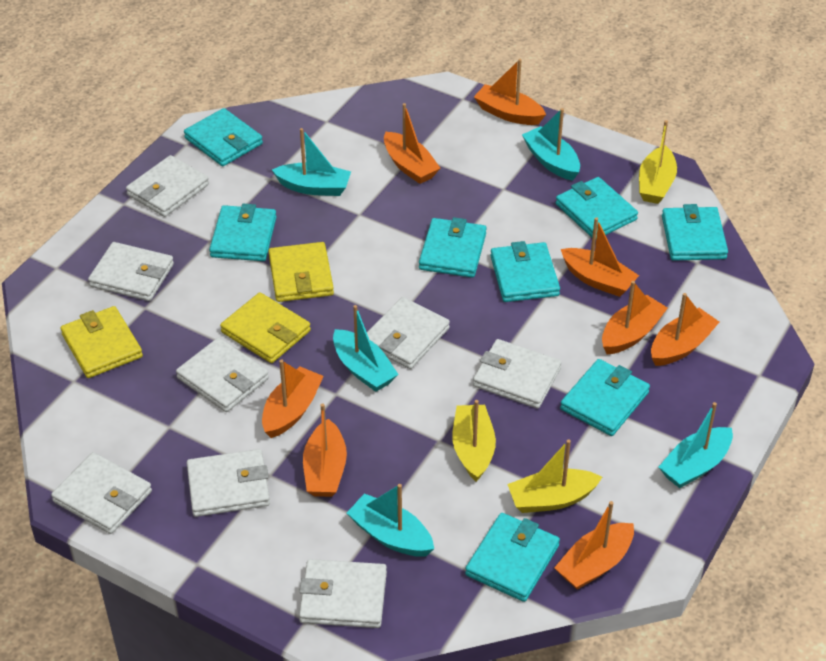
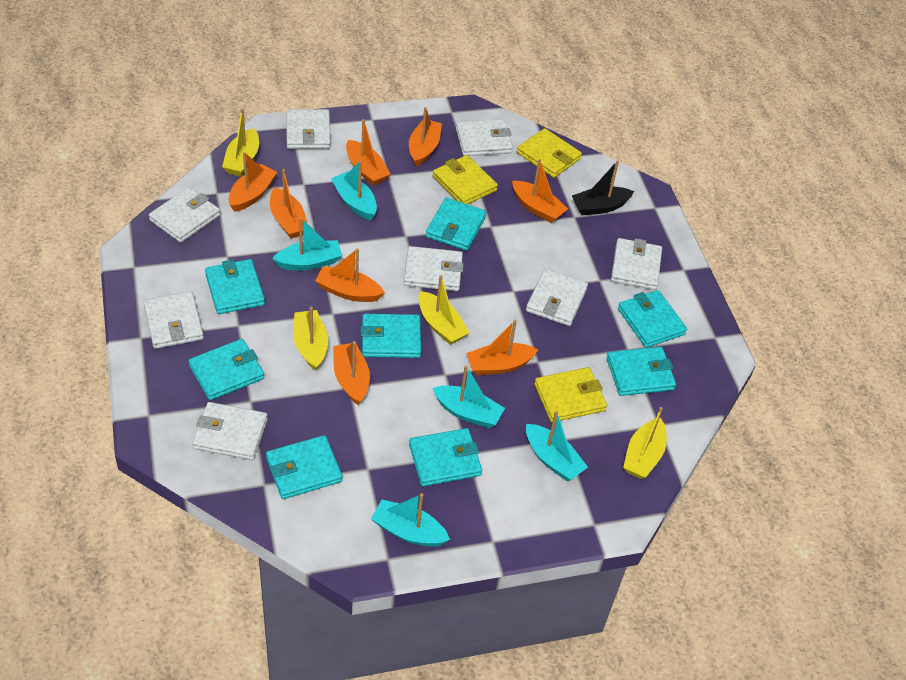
black boat: none = 0 -> [572,160,634,215] = 1
yellow boat: [452,400,496,482] [507,439,602,513] [639,120,677,204] = 3 -> [222,108,259,177] [293,307,328,371] [418,275,470,345] [623,407,667,479] = 4

